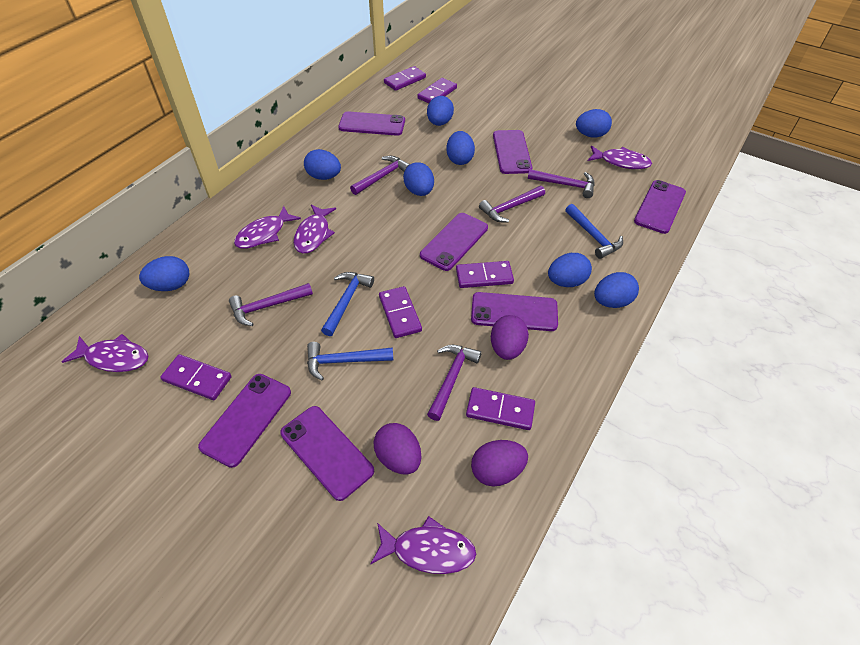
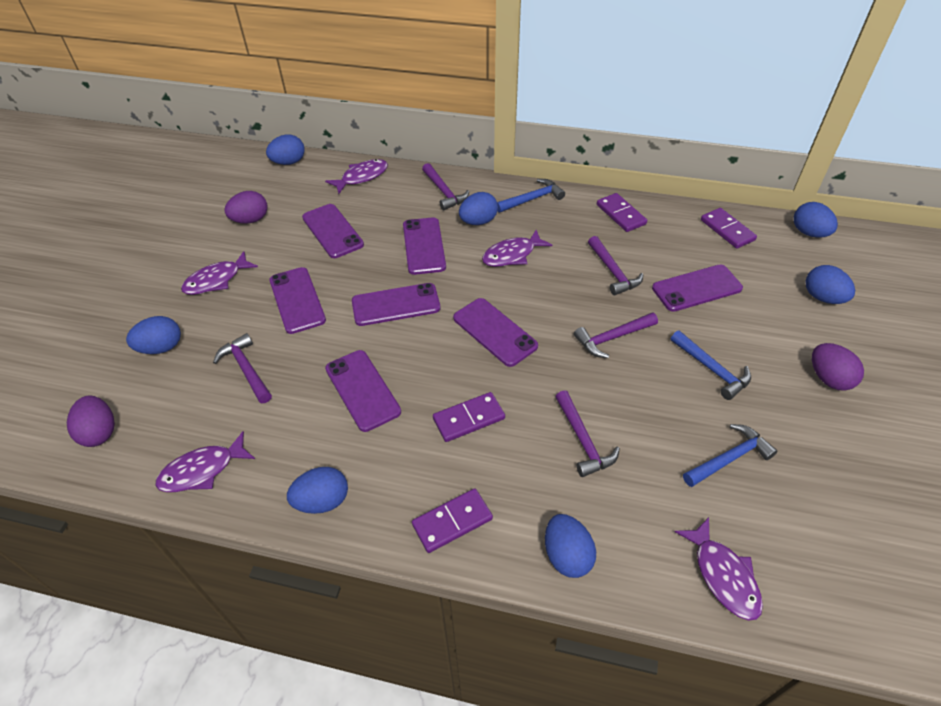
blue egg: [139,256,189,291] [304,149,341,180] [403,162,434,196] [427,96,454,126] [446,131,475,165] [548,253,592,287] [576,109,612,138] [594,272,639,308] = 8 -> [126,316,181,354] [266,135,305,165] [287,467,348,514] [459,192,498,225] [545,514,596,578] [794,202,838,238] [805,265,855,304] = 7
purple domino: [160,354,232,400] [379,286,422,338] [384,66,426,91] [417,78,457,103] [456,261,514,288] [466,387,535,430] = 6 -> [412,488,493,553] [433,392,505,442] [597,193,647,232] [701,208,757,249] = 4

